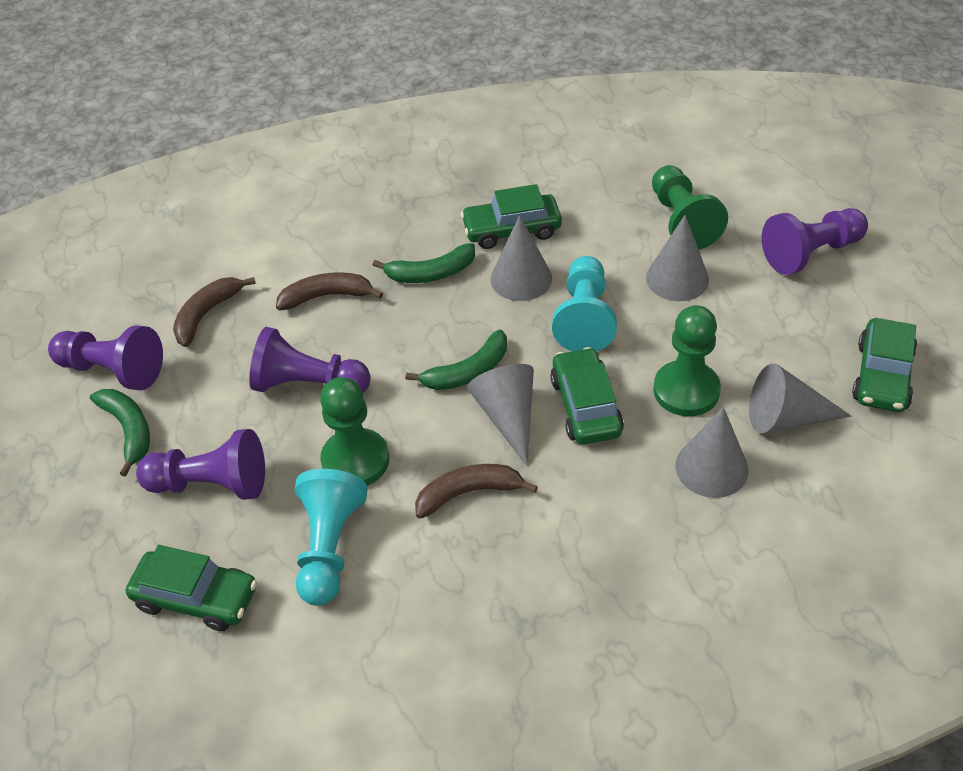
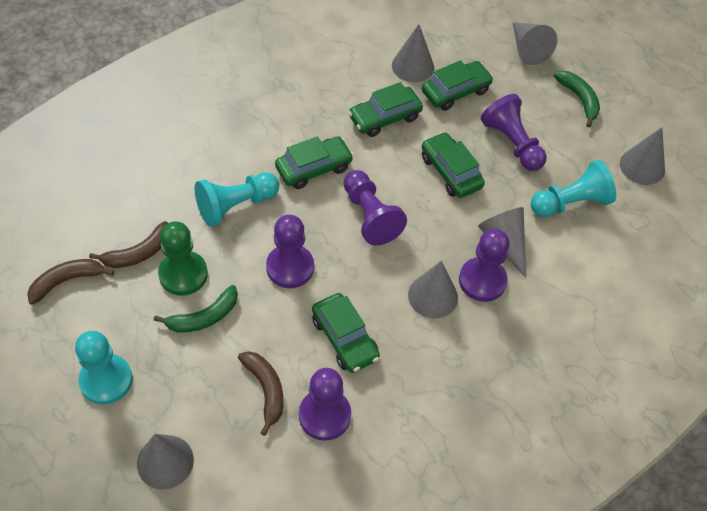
green banana: [90,389,150,477] [373,243,475,283] [406,329,507,390] = 3 -> [154,285,238,333] [553,70,600,127] = 2
green car: [126,545,257,631] [461,184,562,249] [550,347,624,444] [852,318,917,412] = 4 -> [275,136,354,189] [312,293,380,373] [348,82,423,137] [422,60,494,111] [422,132,485,198] = 5
green pawn: [320,377,389,486] [652,165,728,250] [653,305,721,417] = 3 -> [158,221,208,296] = 1
grey cone: [467,364,534,466] [491,215,552,301] [646,215,709,301] [675,407,748,498] [749,363,852,433] = 5 -> [137,434,194,490] [392,24,434,83] [408,261,458,318] [478,207,526,278] [512,22,557,65] [620,127,665,185] = 6
purple pawn: [48,325,163,390] [136,429,265,500] [249,327,371,393] [762,208,868,275] = 4 -> [266,215,314,288] [299,368,351,441] [344,170,407,246] [459,229,509,302] [481,94,547,171] = 5
turquoise pawn: [295,469,368,606] [552,256,617,352] = 2 -> [75,331,133,405] [195,172,279,227] [531,160,616,217] = 3

